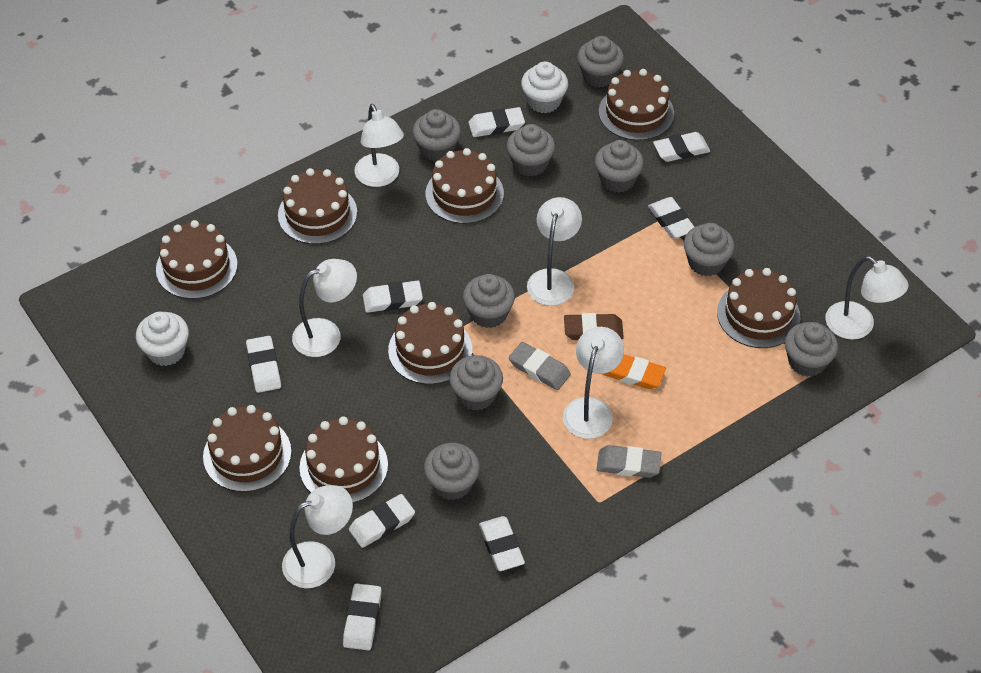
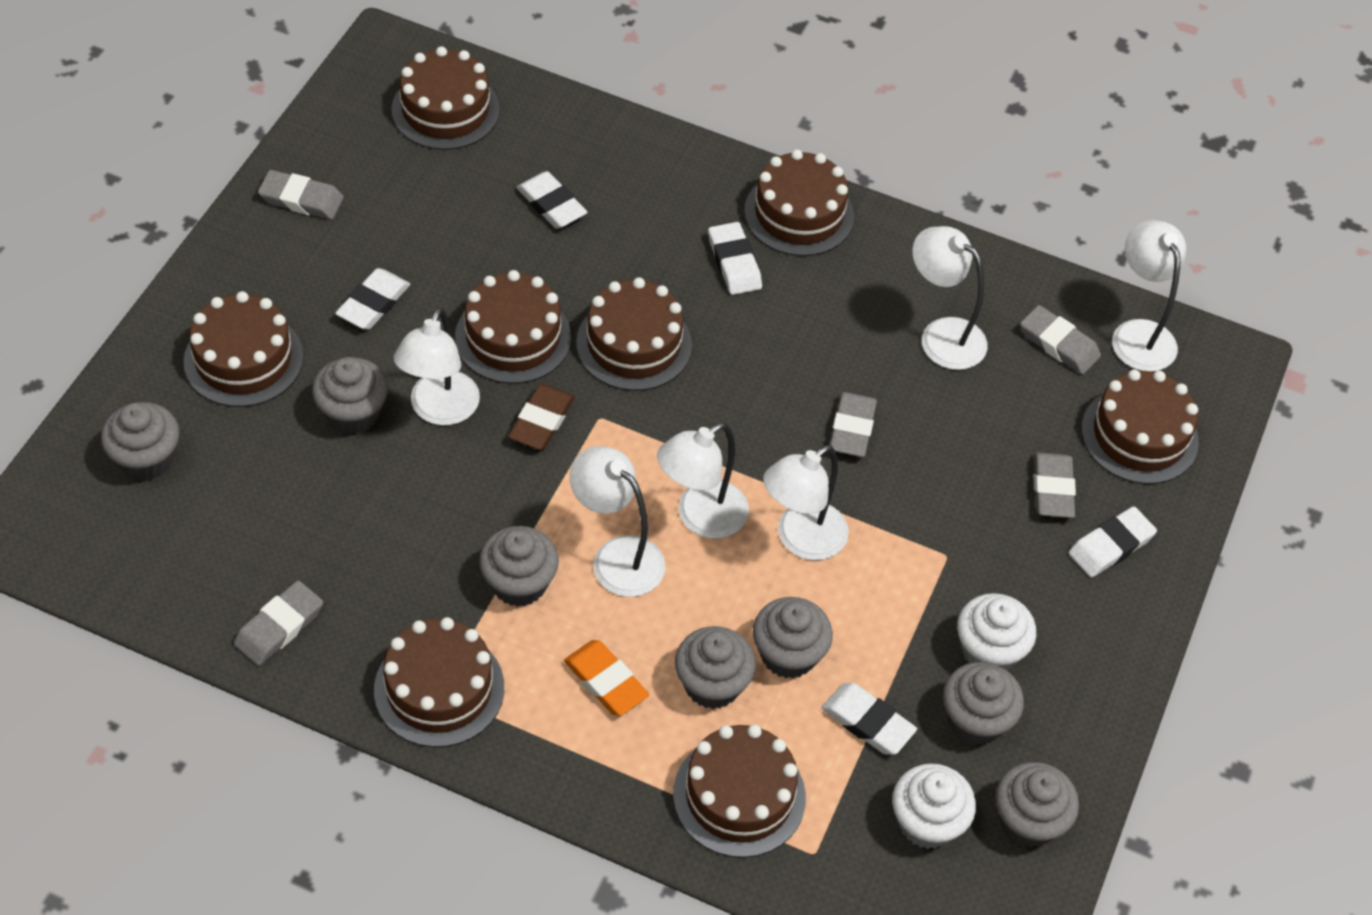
grey cupcake: [413,109,461,161] [424,443,480,500] [449,355,503,410] [463,274,515,328] [507,124,555,176] [577,36,624,87] [595,140,644,193] [684,223,735,276] [785,322,838,377] = 9 -> [101,402,180,481] [312,357,388,434] [479,526,559,607] [675,626,756,709] [753,597,833,679] [943,662,1024,745] [996,762,1079,847] = 7
grey eraser: [509,342,571,390] [596,445,662,478] = 2 -> [234,580,323,666] [258,170,344,219] [830,392,877,457] [1020,305,1101,375] [1033,452,1076,518] = 5
white eraser: [246,336,281,393] [343,583,382,650] [349,494,415,548] [363,281,423,313] [468,107,525,137] [479,516,525,571] [648,197,694,239] [653,132,710,162] = 8 -> [335,268,410,330] [516,171,588,229] [708,222,762,295] [822,683,917,755] [1069,506,1157,578] = 5

